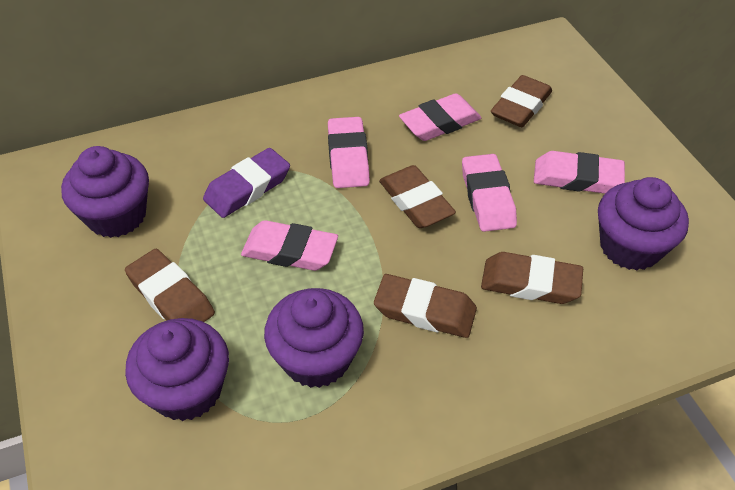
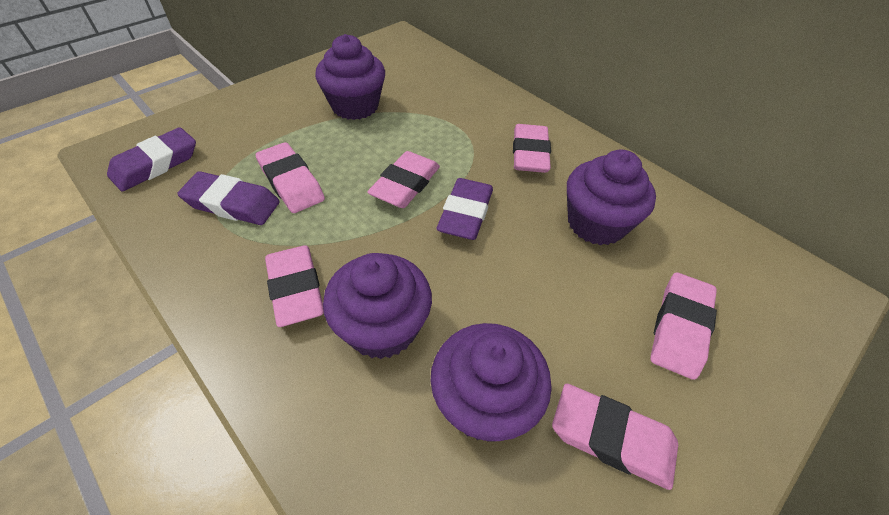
brown eraser: [125,249,215,322] [374,274,477,338] [379,165,456,228] [481,252,583,304] [491,75,552,127] = 5 -> none = 0
pink eraser: [241,220,338,271] [328,117,370,188] [399,93,481,141] [462,154,517,232] [534,151,625,194] = 5 -> [256,142,325,213] [265,245,324,327] [367,151,440,208] [513,124,551,173] [552,384,678,490] [650,273,717,380] = 6
purple eraser: [203,148,290,218] = 1 -> [107,127,196,191] [177,171,280,225] [437,178,493,240] = 3

